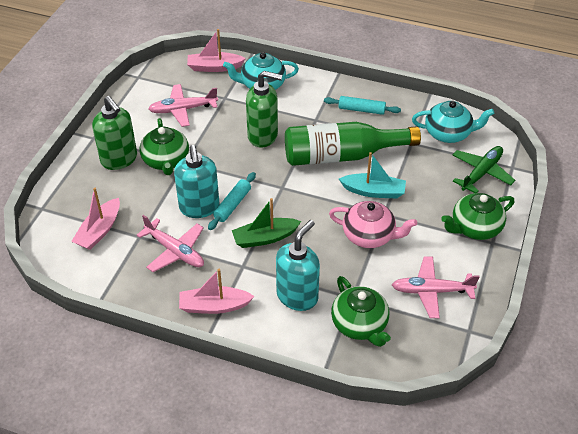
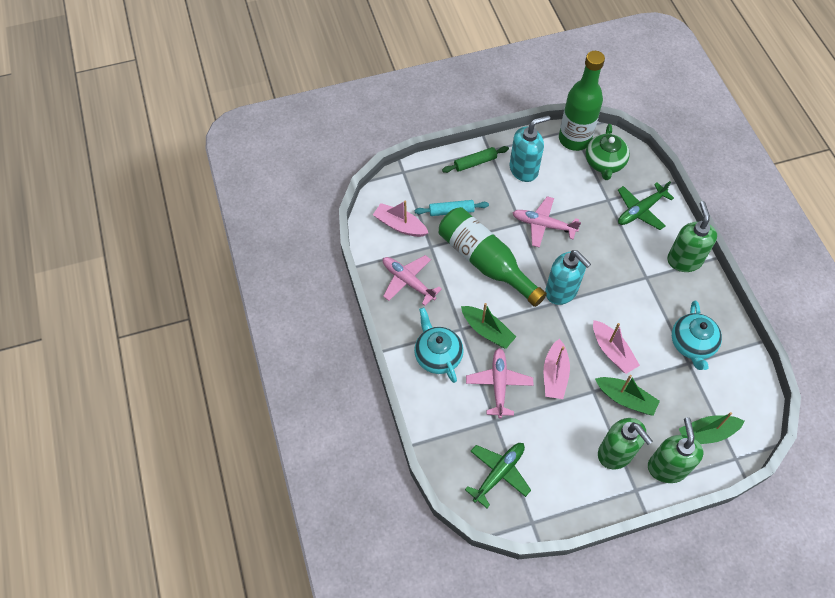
green boat: [232,198,301,248] = 1 -> [461,303,516,349] [595,375,660,416] [679,412,745,444] = 3
green bottle: [285,122,421,166] = 1 -> [439,207,547,307] [559,51,605,151] = 2
green plane: [453,146,515,193] = 1 -> [465,443,531,508] [618,181,674,230] = 2
green rolling pin: none = 0 -> [442,146,509,173] = 1
green soap dispenser: [92,96,137,170] [246,71,282,147] = 2 -> [598,418,653,469] [648,417,703,483] [667,201,717,272] = 3
green teapot: [140,118,189,175] [331,276,391,347] [441,193,514,240] = 3 -> [586,124,630,180] = 1
pink teapot: [329,201,417,248] = 1 -> none = 0
turquoise boat: [339,152,406,198] = 1 -> none = 0
turquoise rolling pin: [208,172,256,230] [324,96,401,115] = 2 -> [415,200,489,216] = 1

